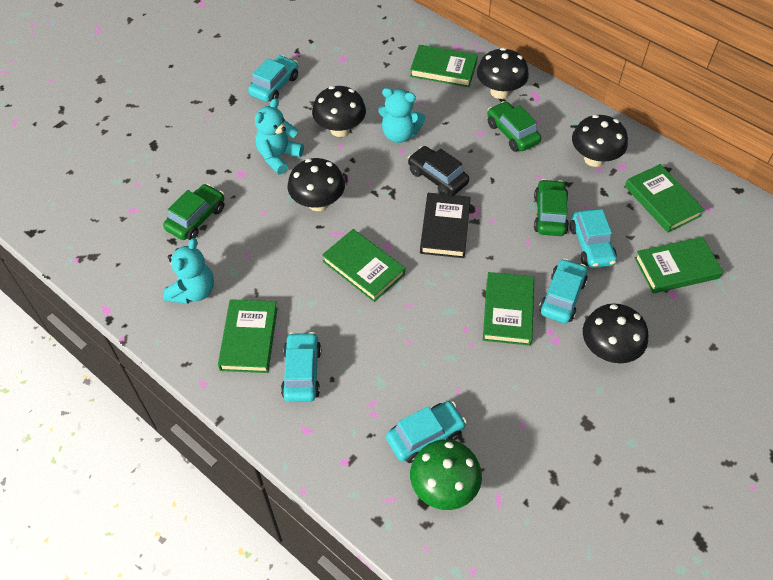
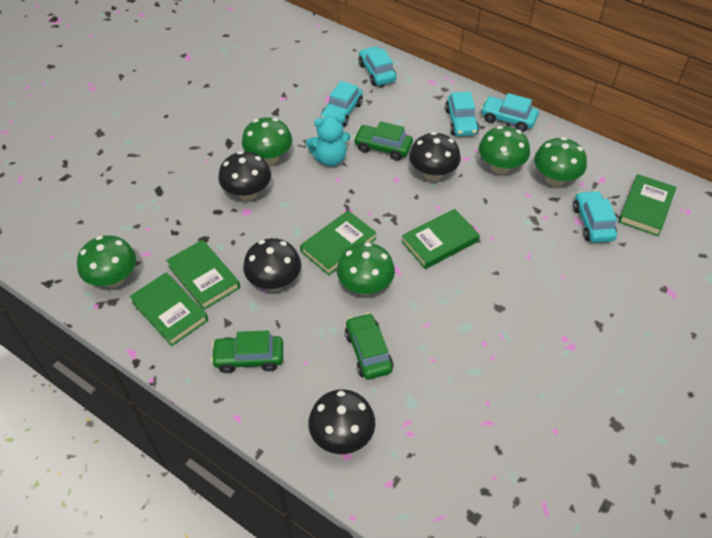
black book: [420,193,471,258] = 1 -> none = 0
black car: [408,146,469,195] = 1 -> none = 0
black mushroom: [288,158,345,211] [312,86,366,137] [477,48,529,99] [572,115,628,167] [583,303,648,363] = 5 -> [218,151,271,201] [243,238,301,291] [308,389,375,454] [409,132,461,181] = 4
green book: [218,299,278,373] [322,229,405,302] [410,45,478,87] [483,272,534,346] [625,164,705,233] [634,237,723,293] = 6 -> [129,273,208,346] [166,240,240,310] [300,211,377,275] [402,209,480,269] [618,174,677,236] = 5
green mushroom: [410,439,482,510] = 1 -> [77,235,136,288] [242,117,292,165] [337,242,395,295] [479,126,530,175] [534,137,587,187] = 5
turquoise teddy bear: [163,238,214,304] [255,98,304,174] [378,88,425,143] = 3 -> [306,115,350,166] = 1

